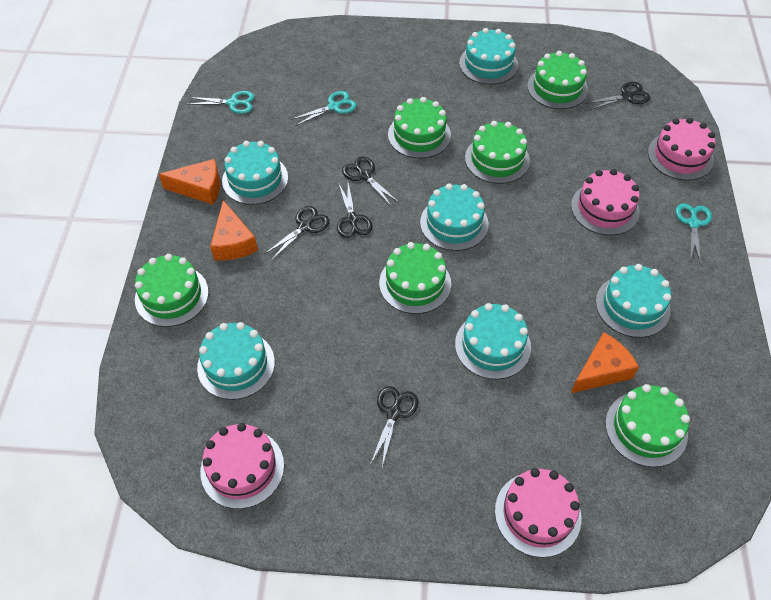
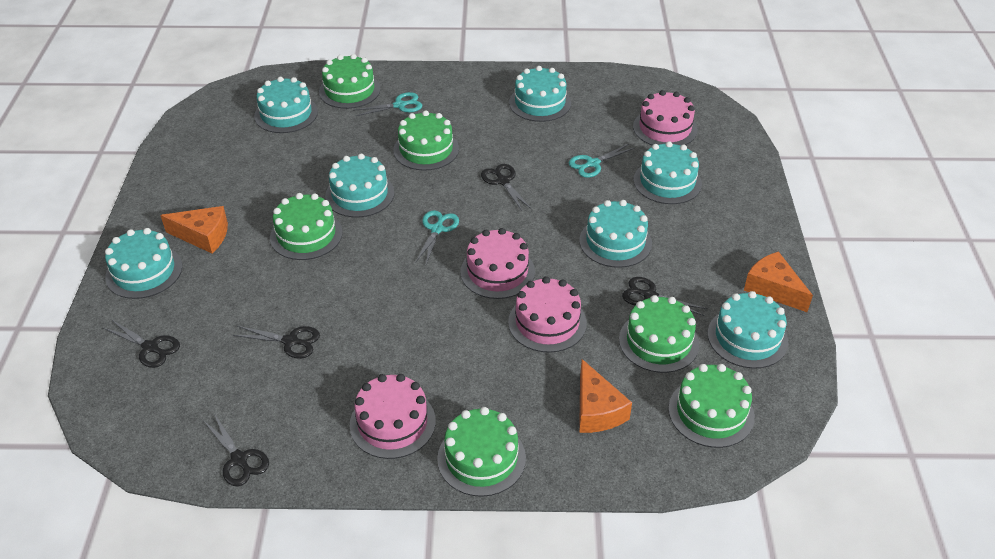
turquoise cake: [197,322,275,400] [222,141,288,205] [420,183,489,251] [455,303,531,379] [459,28,518,85] [596,264,671,338] = 6 -> [105,228,182,299] [254,77,318,133] [325,153,394,217] [509,66,571,122] [580,200,652,268] [634,141,702,204] [708,291,788,369] = 7

